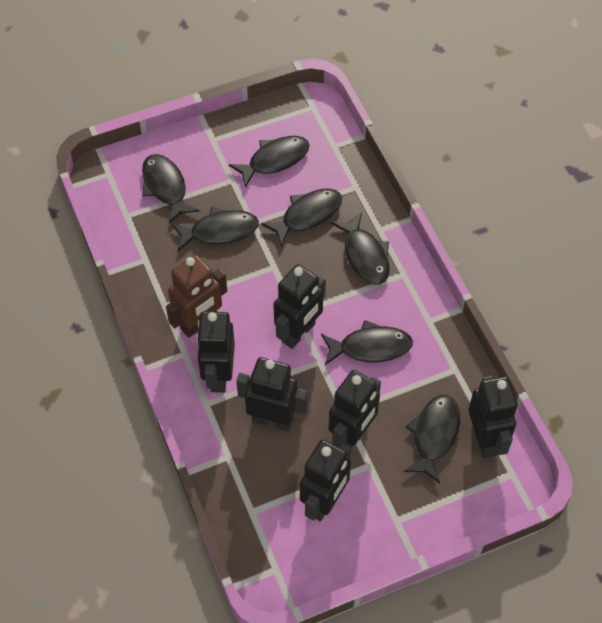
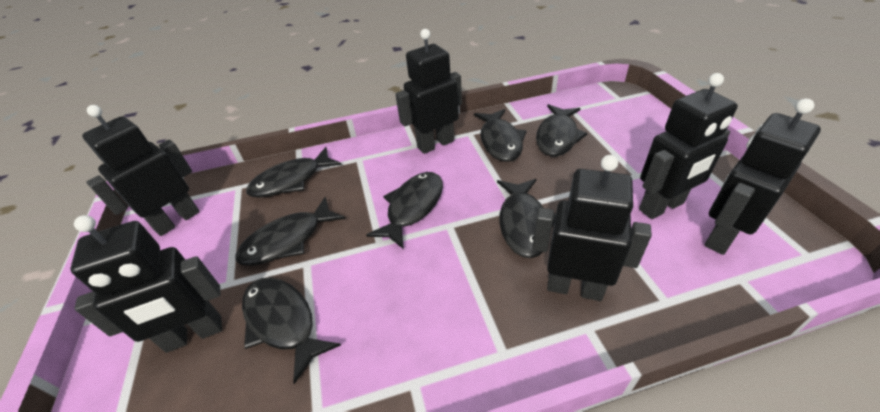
brown robot: [166,255,227,338] = 1 -> none = 0

